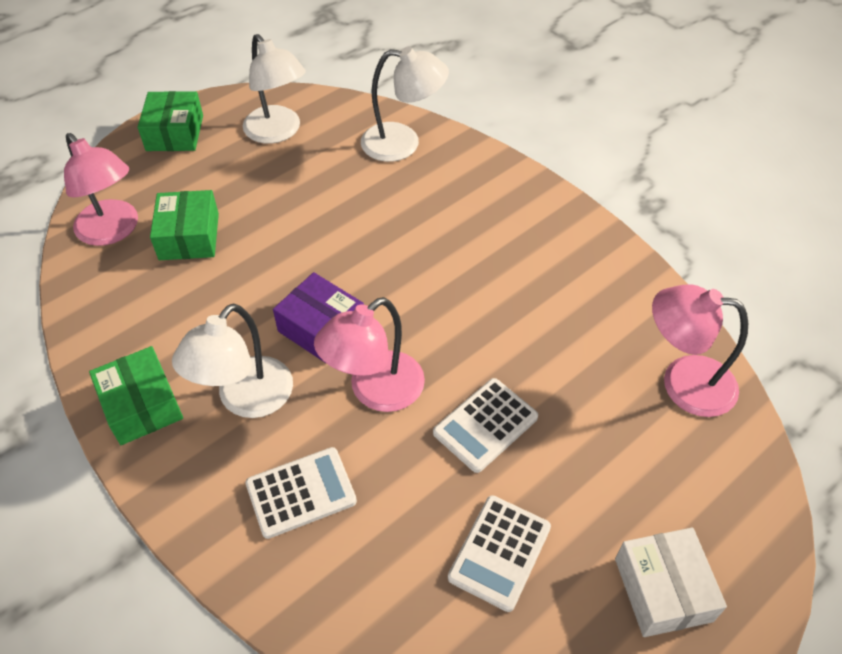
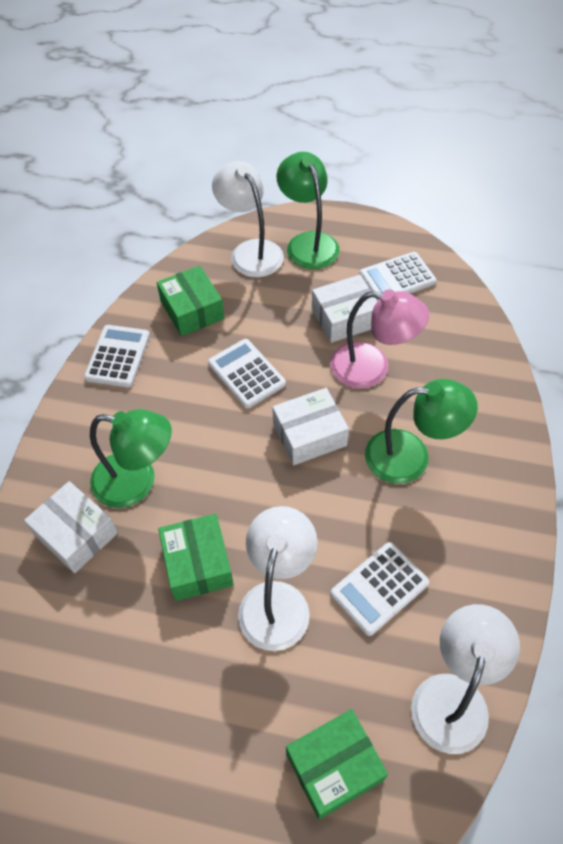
green lamp: none = 0 -> [90,409,172,508] [277,152,340,269] [365,379,478,484] = 3
pink lamp: [64,133,138,246] [314,297,425,412] [652,285,748,417] = 3 -> [330,289,429,389] = 1
purple box: [273,272,364,364] = 1 -> none = 0
white box: [615,527,727,637] = 1 -> [24,481,118,573] [272,388,349,465] [312,275,378,343] = 3
white calculator: [245,447,357,539] [433,378,538,473] [448,495,551,612] = 3 -> [84,325,150,388] [208,339,286,408] [330,542,429,636] [359,252,436,301] = 4

